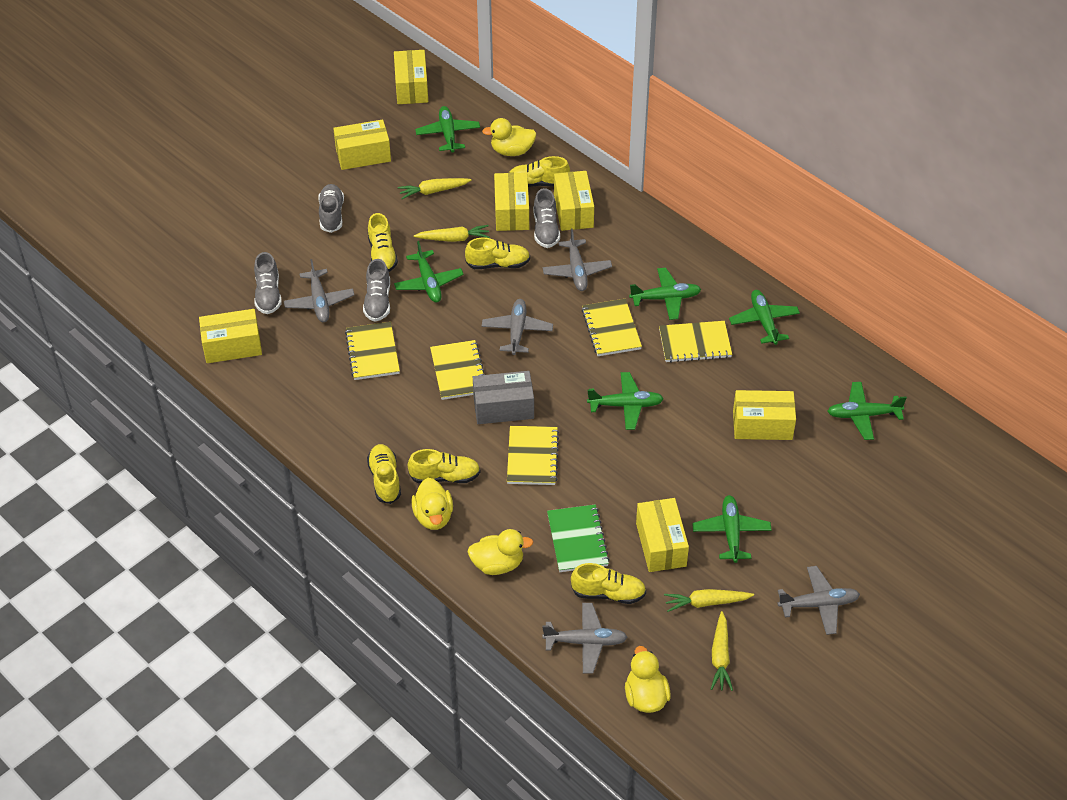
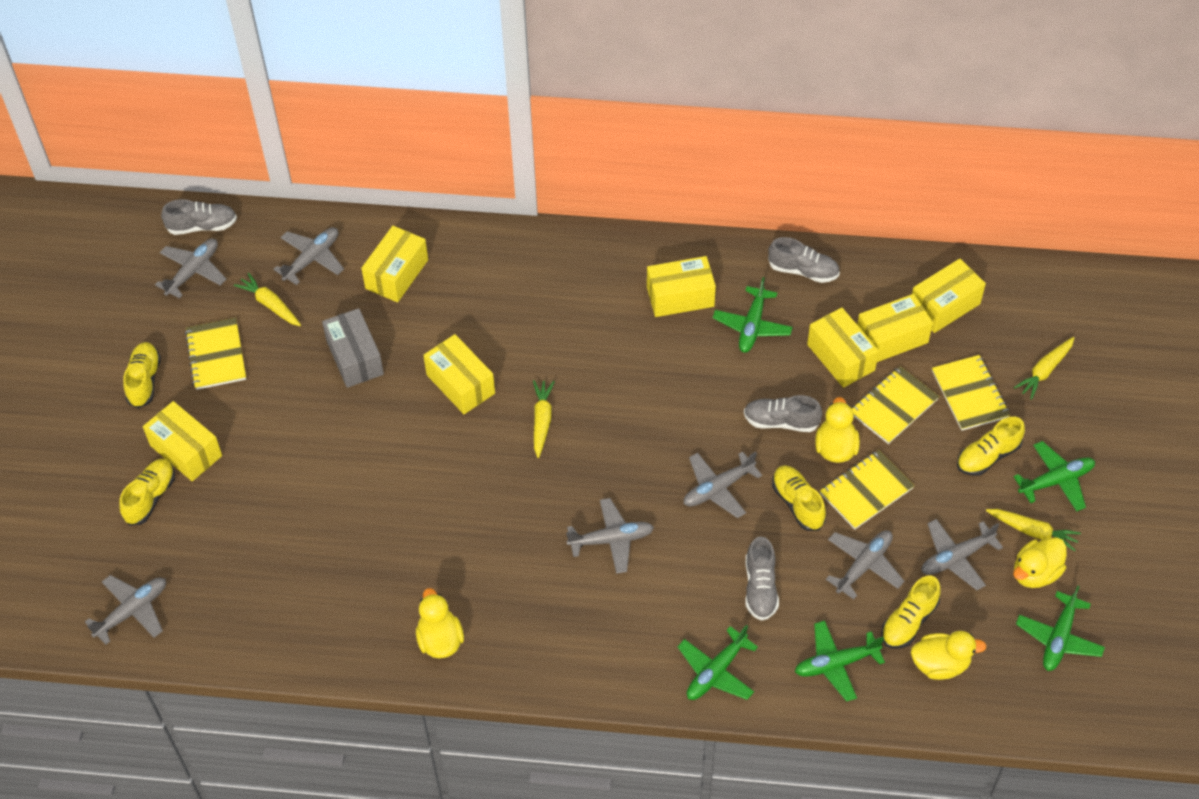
green notebook: [547,504,610,572] = 1 -> none = 0
green plane: [394,241,464,303] [415,106,480,153] [587,372,664,430] [629,268,701,320] [692,495,771,563] [729,290,800,345] [827,382,907,440] = 7 -> [677,625,758,700] [713,277,793,353] [795,620,885,702] [1013,441,1095,512] [1016,585,1105,671] = 5
grey plane: [284,259,354,322] [482,299,553,355] [542,228,612,291] [542,603,627,673] [778,566,860,635] = 5 -> [85,575,166,645] [155,239,226,299] [273,228,344,285] [566,498,654,574] [684,451,762,518] [826,530,905,600] [921,519,1003,590] = 7
yellow notebook: [345,322,400,380] [430,340,485,400] [507,426,559,485] [582,298,642,356] [659,321,732,363] = 5 -> [185,318,246,390] [820,450,914,529] [852,366,939,444] [932,355,1010,431] = 4
yellow shoe: [367,444,401,504] [368,213,398,272] [408,449,480,483] [465,238,530,269] [509,156,570,187] [571,563,646,604] = 6 -> [119,459,175,526] [123,342,161,409] [772,465,826,531] [881,576,941,649] [957,417,1025,476] = 5

